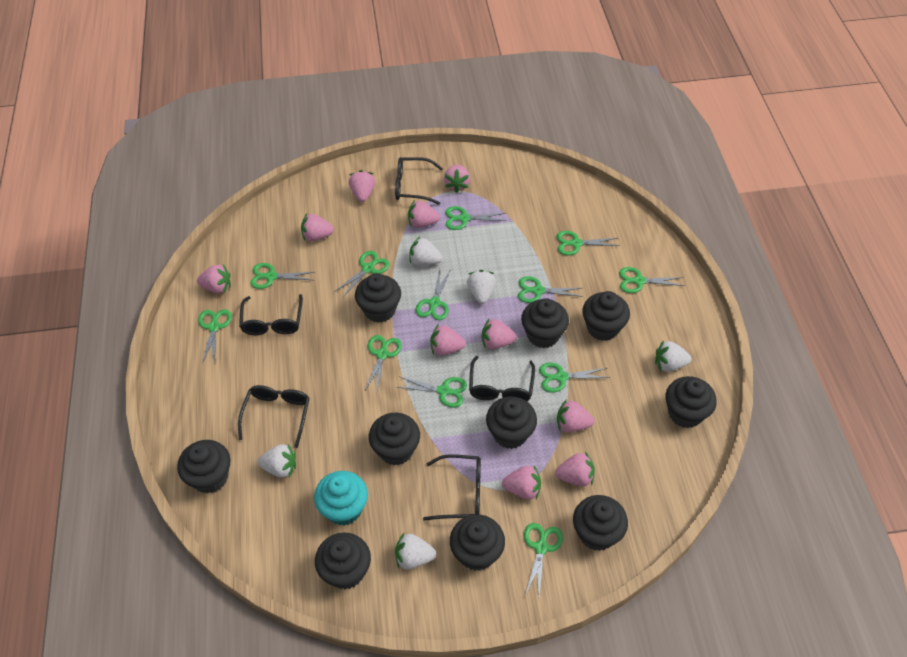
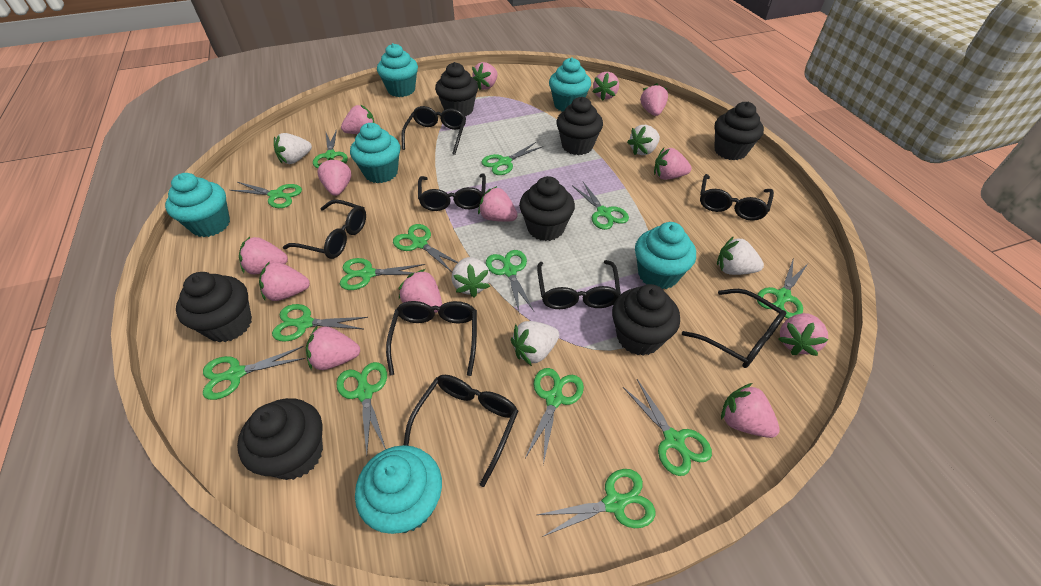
black cupcake: [177,440,230,493] [315,532,371,589] [355,273,401,323] [369,413,420,465] [450,515,505,571] [486,396,537,449] [521,298,569,348] [573,495,628,551] [582,291,630,341] [666,376,717,428] = 10 -> [176,272,252,342] [237,398,323,480] [435,62,478,116] [519,176,575,241] [556,97,603,155] [612,284,680,356] [714,101,764,160] = 7
black glasses: [238,385,309,448] [239,294,303,335] [395,157,443,205] [423,454,481,520] [469,356,535,401] = 5 -> [283,199,366,259] [386,301,477,376] [401,106,466,155] [404,375,518,487] [418,173,486,211] [537,260,621,309] [682,289,786,368] [700,174,774,221] = 8
green scissors: [198,309,232,364] [250,263,314,289] [334,251,390,298] [365,335,402,394] [396,377,467,408] [415,269,451,320] [445,206,507,230] [518,276,583,303] [524,523,563,596] [539,362,610,393] [556,231,620,255] [619,267,685,293] = 12 -> [203,346,305,400] [230,182,302,208] [272,304,368,342] [313,129,348,168] [336,362,387,455] [340,258,425,290] [393,224,458,272] [481,142,543,175] [486,250,534,312] [525,368,584,465] [537,469,655,537] [573,182,629,230] [623,379,712,476] [757,258,808,319] = 14
pink strawberry: [197,264,231,294] [301,214,334,242] [349,170,375,202] [408,200,440,228] [430,324,466,356] [444,165,470,193] [482,318,517,349] [502,466,541,499] [555,452,595,486] [557,399,594,433] = 10 -> [239,237,288,274] [259,261,310,301] [306,325,360,370] [317,158,351,196] [341,105,374,134] [399,269,442,313] [472,62,498,90] [478,186,518,222] [593,72,619,101] [640,83,668,116] [654,148,692,180] [721,383,780,438] [778,313,829,356] = 13
turquoise cupcake: [314,471,368,526] = 1 -> [165,173,230,237] [350,123,400,183] [355,445,442,534] [377,43,418,97] [549,57,591,112] [635,222,696,289] = 6

